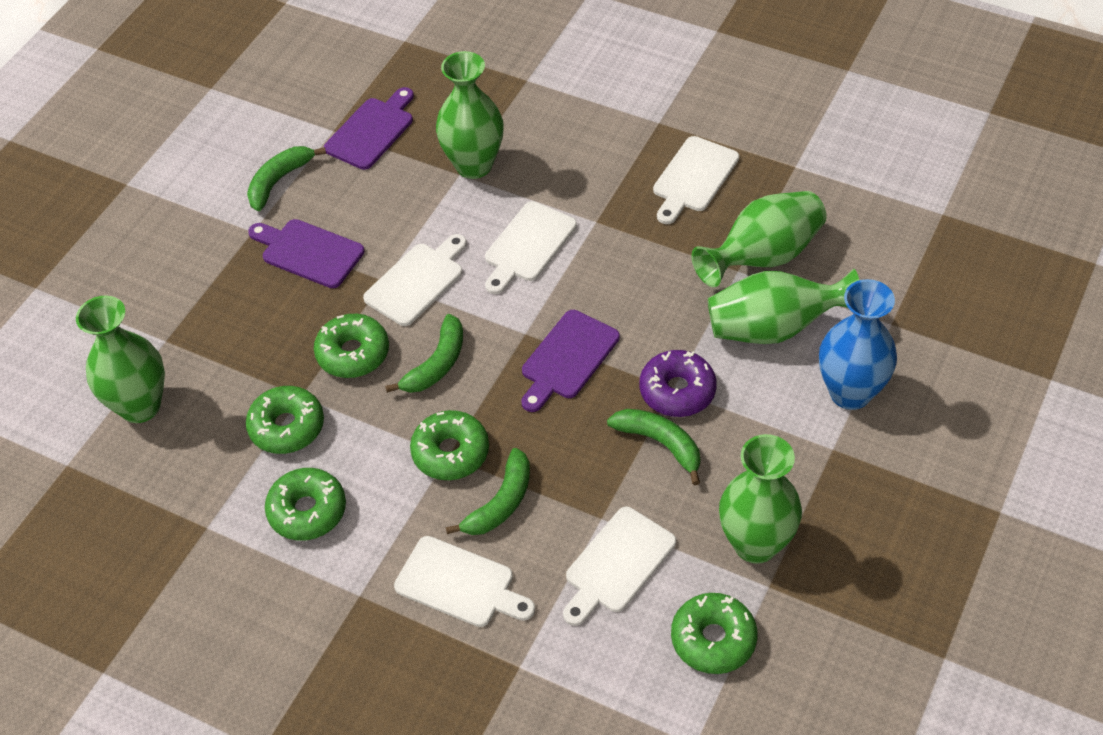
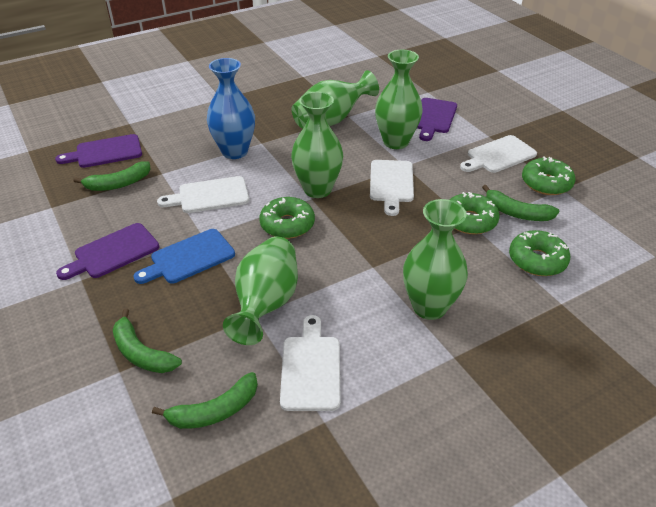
blue cutting board: none = 0 -> [133,229,235,284] = 1
green donut: [246,386,324,454] [265,468,346,541] [314,314,389,378] [410,410,489,480] [671,593,758,674] = 5 -> [259,197,315,239] [450,192,500,234] [509,230,571,276] [522,156,575,195] = 4
purple donut: [640,350,717,417] = 1 -> none = 0
white cutting board: [363,234,467,326] [394,536,535,627] [485,201,577,294] [563,507,676,626] [653,136,739,224] = 5 -> [157,176,249,213] [280,315,341,411] [370,160,414,216] [460,135,537,173] = 4

